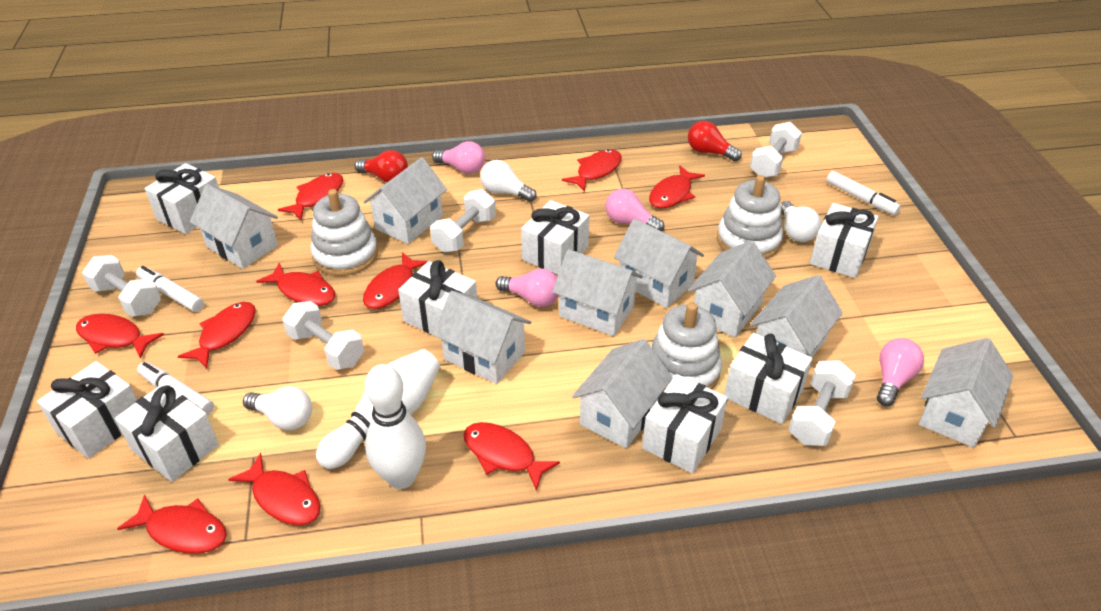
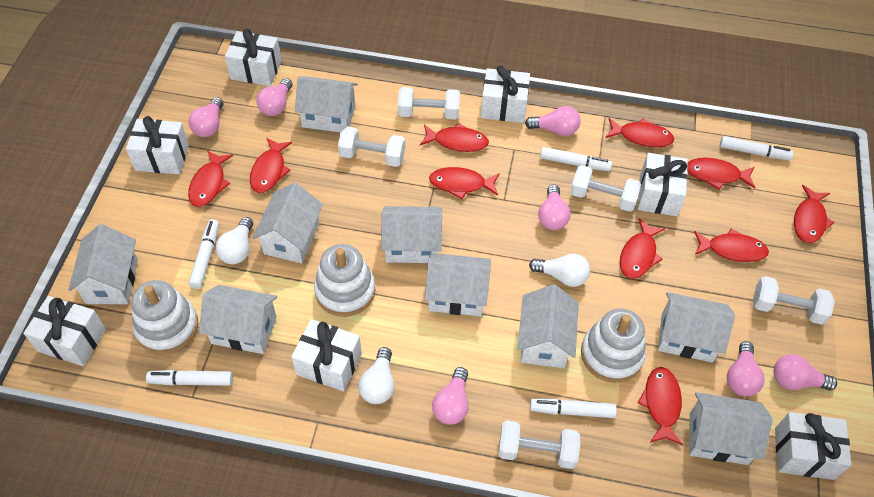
pink light bulb: [432,141,485,174] [496,268,559,307] [605,189,664,231] [877,338,924,406] = 4 -> [188,97,223,137] [257,78,293,116] [432,367,469,425] [525,106,581,136] [538,185,570,230] [727,341,765,396] [773,354,837,390] = 7
red light bulb: [355,150,408,182] [688,121,742,161] = 2 -> none = 0
white bowling pin: [316,349,440,469] [365,364,426,489] = 2 -> none = 0
white gift: [37,361,137,459] [115,383,219,482] [145,163,219,234] [398,260,477,335] [521,200,590,275] [642,374,728,473] [724,333,812,424] [810,203,879,278] = 8 -> [23,296,106,366] [126,116,189,174] [225,29,282,86] [291,319,362,392] [481,66,530,123] [638,153,688,216] [775,412,851,480] = 7
white marker: [136,266,204,312] [137,362,214,416] [826,171,901,215] = 3 -> [146,370,233,386] [189,219,219,289] [530,399,617,418] [540,147,612,171] [720,136,794,160] = 5

